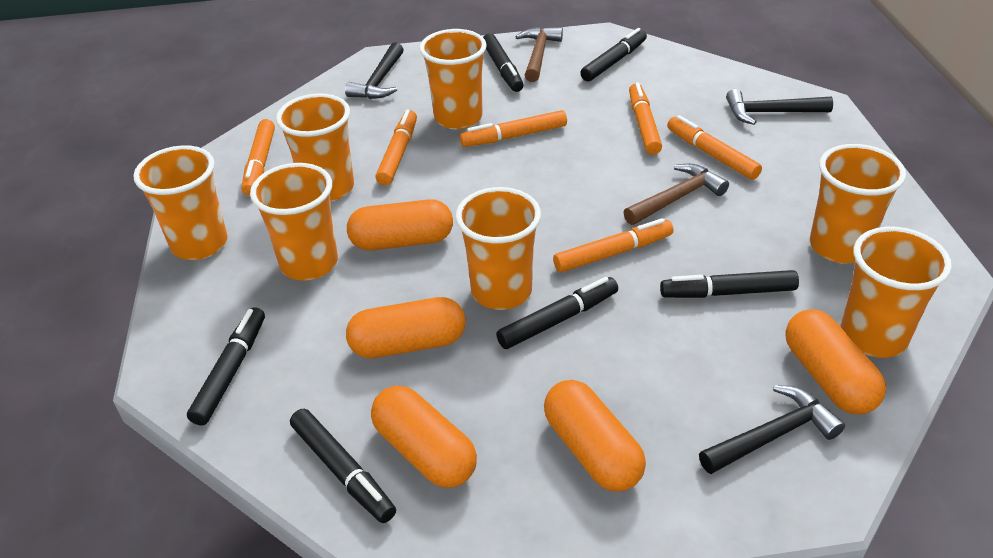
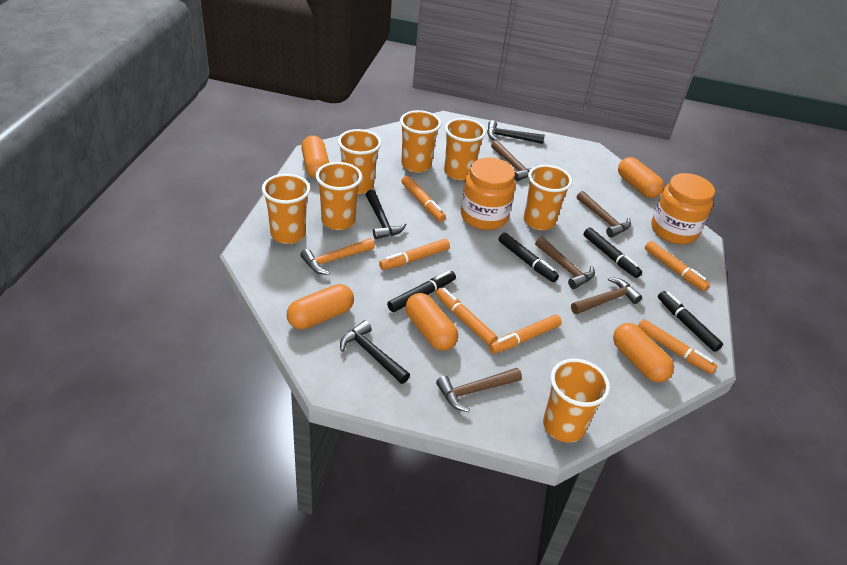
black marker: [187,307,265,425] [290,409,396,523] [483,33,524,92] [496,277,618,349] [580,28,647,81] [660,270,799,298] = 6 -> [387,271,456,312] [499,233,559,282] [583,227,642,278] [658,291,723,352] = 4
brown hammer: [515,27,563,82] [623,164,729,225] = 2 -> [436,368,522,412] [491,140,538,181] [535,237,595,289] [571,277,642,314] [577,191,631,237] = 5
orange hammer: none = 0 -> [300,238,375,275] = 1
orange jar: none = 0 -> [461,158,516,230] [651,173,715,244] = 2

